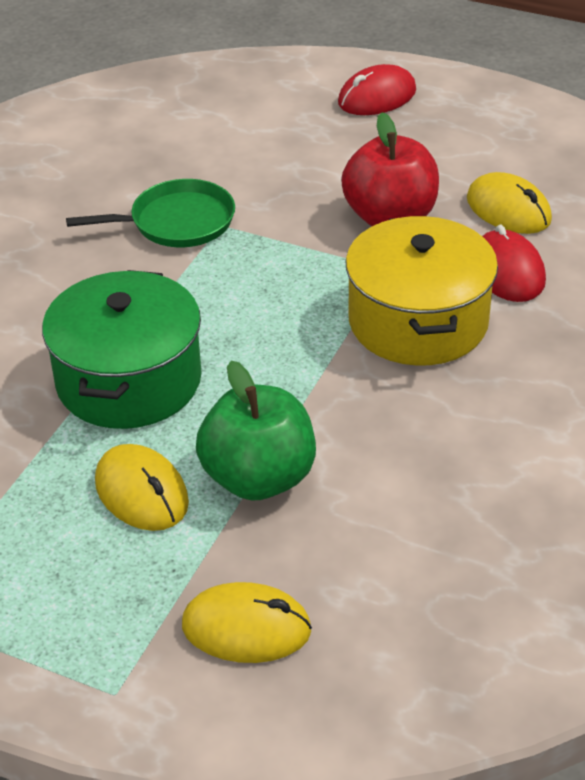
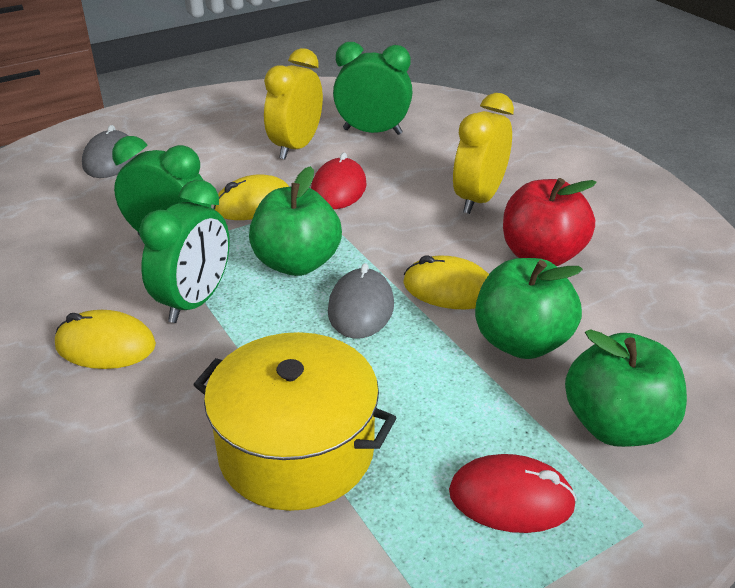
green apple: [196,360,316,501] = 1 -> [249,166,342,276] [475,258,583,359] [565,329,687,447] = 3
green clock: none = 0 -> [112,136,211,236] [139,180,230,323] [333,42,412,135] = 3
green pan: [66,179,235,247] = 1 -> none = 0
green pot: [42,270,202,429] = 1 -> none = 0
grey mouse: none = 0 -> [82,125,137,178] [328,263,394,339] = 2
yellow clock: none = 0 -> [264,48,323,159] [453,93,514,214] = 2

